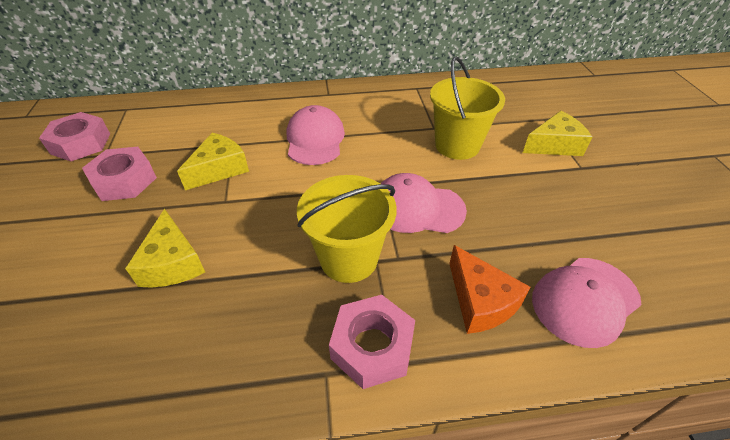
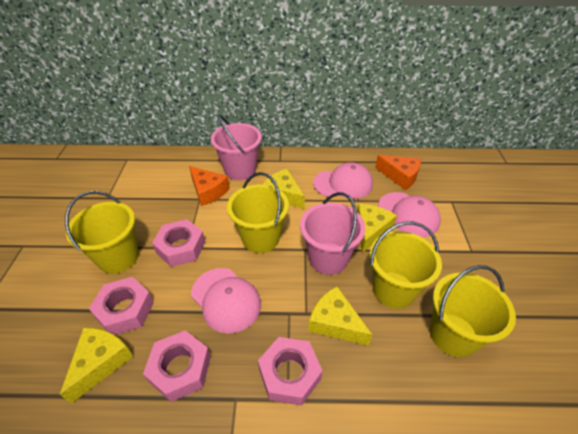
orange cheese: [449,245,531,334] = 1 -> [189,166,230,206] [375,155,421,190] = 2
pink bucket: none = 0 -> [211,115,262,180] [300,192,365,275] = 2
pink nut: [39,112,110,161] [82,147,157,201] [329,295,415,389] = 3 -> [89,277,154,335] [143,330,211,402] [152,219,205,267] [258,337,322,406] = 4
yellow bucket: [297,175,397,283] [430,57,505,160] = 2 -> [65,191,139,273] [227,172,289,253] [370,222,442,309] [430,265,516,357] = 4
yellow cheese: [125,209,205,288] [177,133,249,190] [523,111,592,156] = 3 -> [60,328,133,404] [263,169,305,209] [308,286,372,346] [357,204,397,253] = 4

